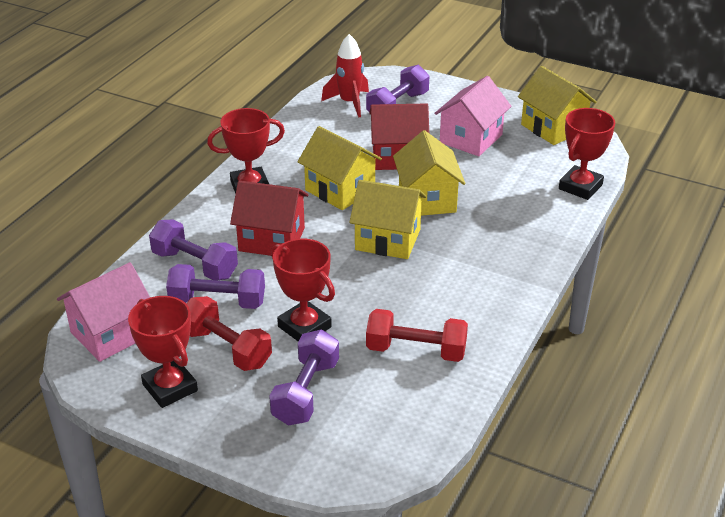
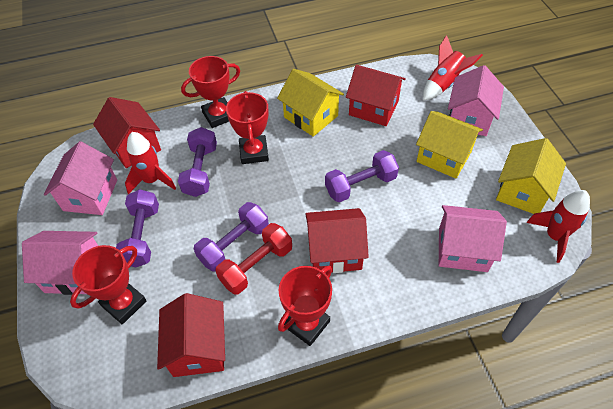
pink house: [57,262,150,362] [434,76,512,156] = 2 -> [22,231,98,295] [44,141,117,215] [439,205,507,272] [448,65,504,136] = 4
red dumbbell: [186,296,272,371] [366,309,468,362] = 2 -> [215,223,292,295] = 1
red house: [230,181,308,256] [369,104,429,170] = 2 -> [93,97,161,168] [157,293,225,377] [305,208,369,273] [346,65,406,126] = 4
red rocket: [321,34,369,118] = 1 -> [125,132,176,194] [423,35,483,100] [526,190,590,263] = 3
yellow house: [298,126,382,210] [349,180,427,259] [393,130,465,216] [518,66,597,145] = 4 -> [277,69,344,137] [416,111,483,179] [496,138,566,214] = 3

